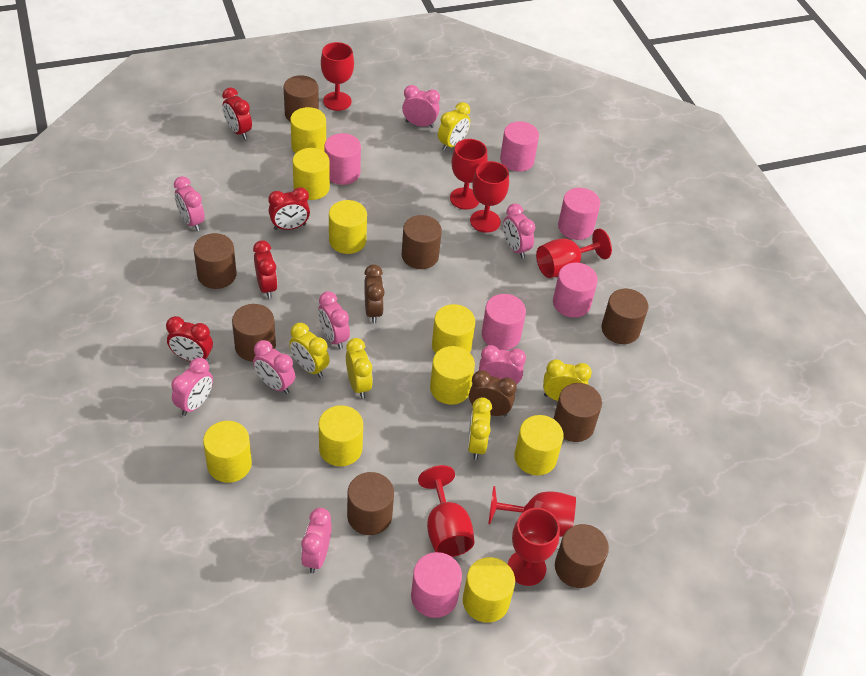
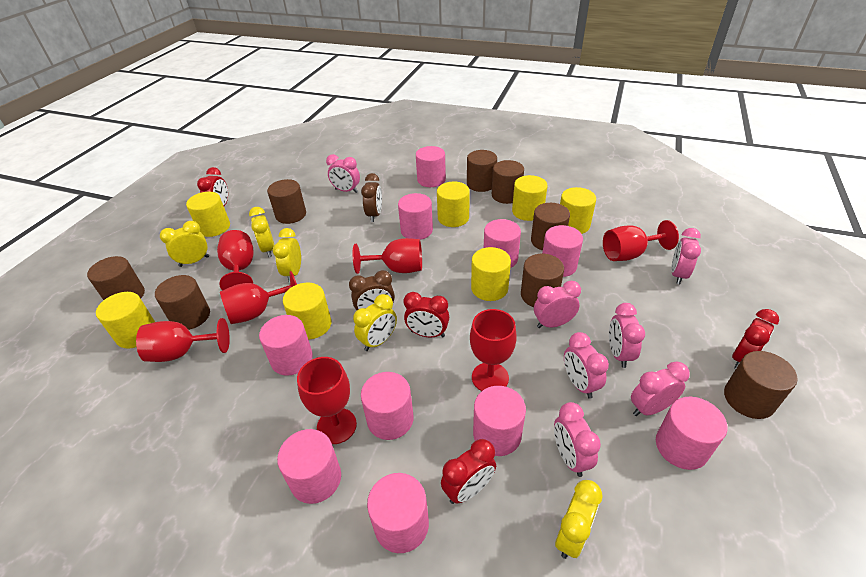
pink clock: [171,358,213,416] [174,176,205,231] [253,340,295,394] [301,508,332,573] [318,291,350,349] [402,85,440,128] [479,345,526,385] [503,203,535,258] = 8 -> [326,154,360,193] [534,281,581,328] [554,402,601,477] [564,332,609,399] [609,303,645,368] [631,361,690,416] [671,228,701,284] = 7
pink cylinder: [325,133,361,185] [411,552,462,618] [482,294,526,350] [500,121,539,172] [553,263,598,318] [558,188,600,240] = 6 -> [259,315,313,376] [277,429,341,504] [361,372,414,440] [367,473,429,553] [398,193,433,240] [416,146,446,187] [473,386,526,456] [484,219,521,268] [542,225,583,277] [656,397,727,470] = 10
yellow cylinder: [203,421,252,483] [290,107,326,154] [293,148,330,200] [319,405,363,467] [329,200,367,254] [430,346,475,405] [432,304,475,354] [463,557,515,623] [514,415,564,476] = 9 -> [96,292,155,349] [186,192,230,237] [283,283,331,340] [437,182,470,227] [471,247,511,301] [512,175,547,221] [560,187,596,234] = 7

